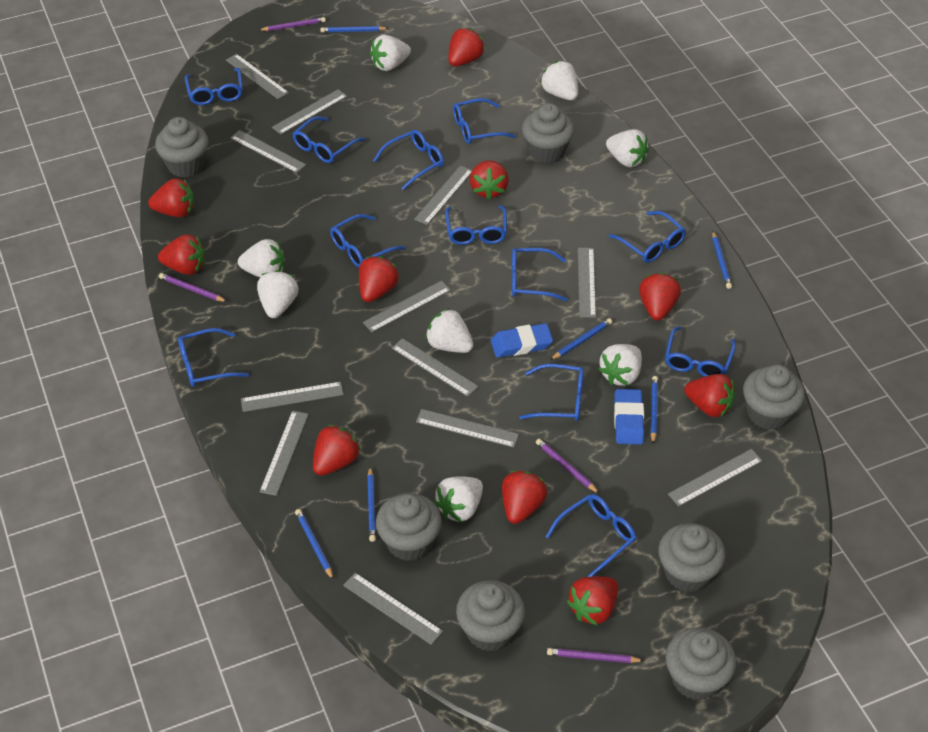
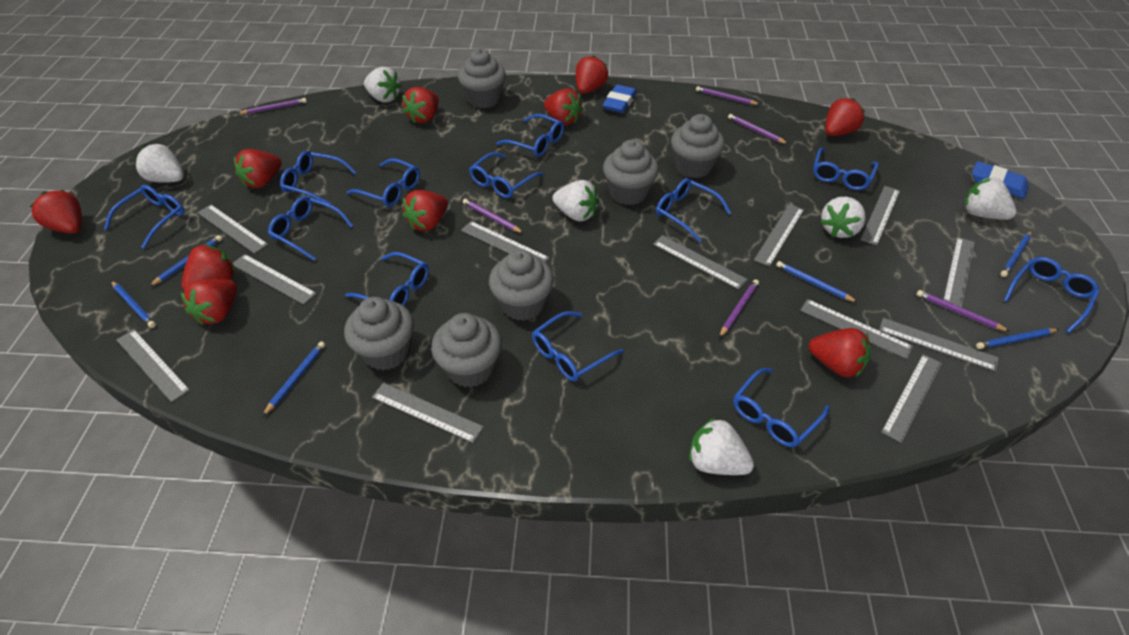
grey cupcake: [155,117,209,177] [376,493,442,561] [456,580,525,651] [522,103,574,164] [658,523,726,592] [665,627,736,701] [743,364,805,430] = 7 -> [344,297,414,371] [431,313,502,387] [458,48,506,108] [489,249,554,321] [603,140,659,205] [671,114,725,178] = 6
purple pencil: [159,273,227,302] [260,17,326,31] [536,439,600,494] [547,648,644,663] = 4 -> [237,98,307,114] [463,199,523,233] [696,86,760,105] [719,280,759,338] [728,114,788,144] [916,290,1010,332] = 6
white strawberry: [238,239,284,278] [257,270,298,318] [370,35,411,71] [426,309,473,353] [434,476,483,522] [540,61,578,100] [598,344,642,386] [606,129,649,167] = 8 -> [134,144,184,183] [364,67,402,103] [552,180,599,222] [689,418,754,475] [821,197,866,238] [965,177,1017,220] = 6

